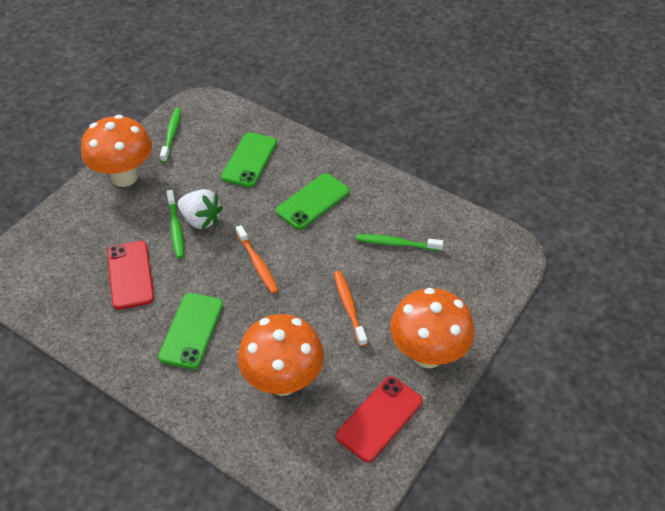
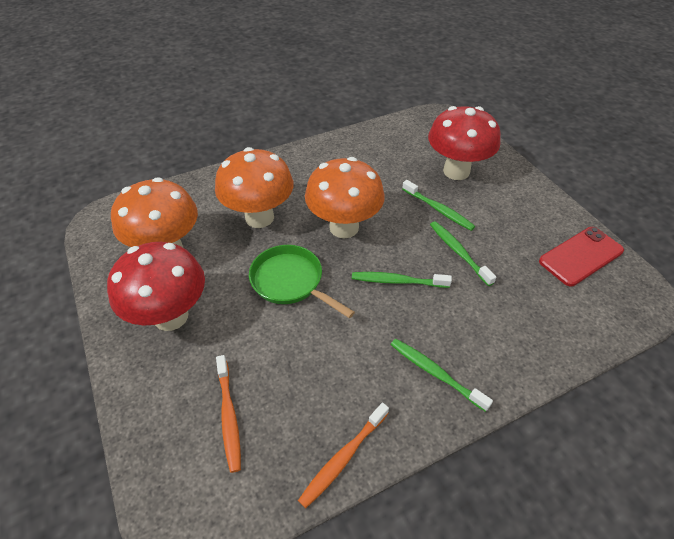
green pan: none = 0 -> [249,245,355,318] = 1
green phone: [158,293,223,369] [221,132,277,187] [276,173,350,230] = 3 -> none = 0
green toothbrush: [160,108,181,163] [166,190,184,259] [356,234,444,251] = 3 -> [352,272,452,288] [390,339,493,412] [402,180,475,231] [430,221,497,286] = 4
red mushroom: none = 0 -> [107,242,205,331] [428,106,501,180] = 2
red phone: [107,241,154,310] [336,376,423,462] = 2 -> [539,227,624,286] = 1
white strawberry: [178,189,223,230] = 1 -> none = 0

